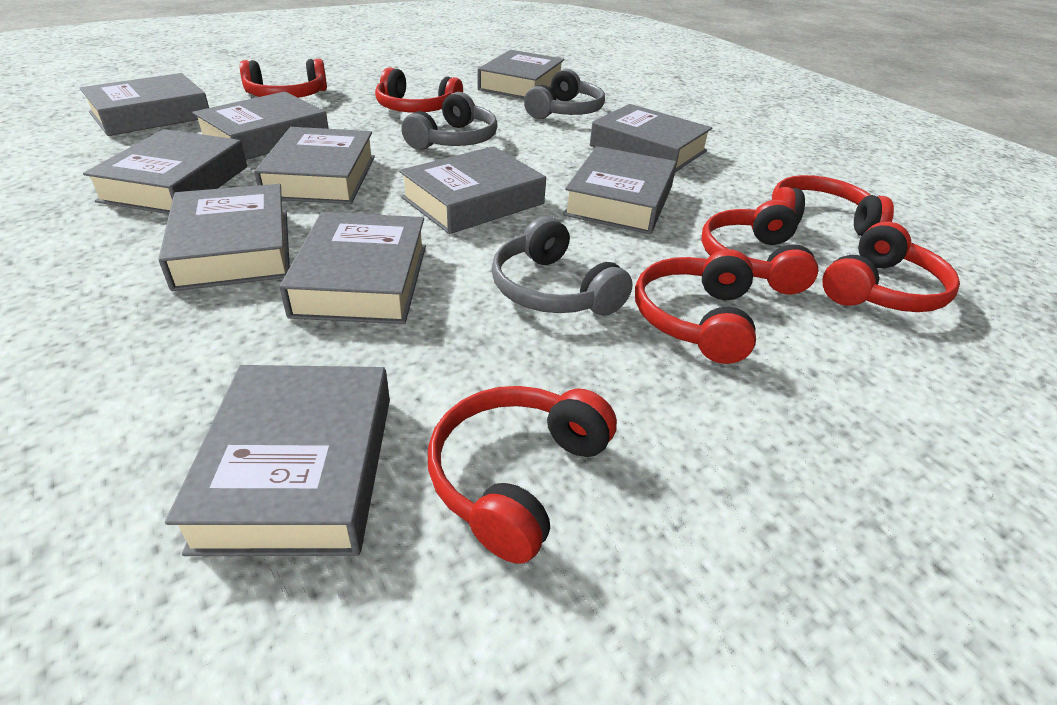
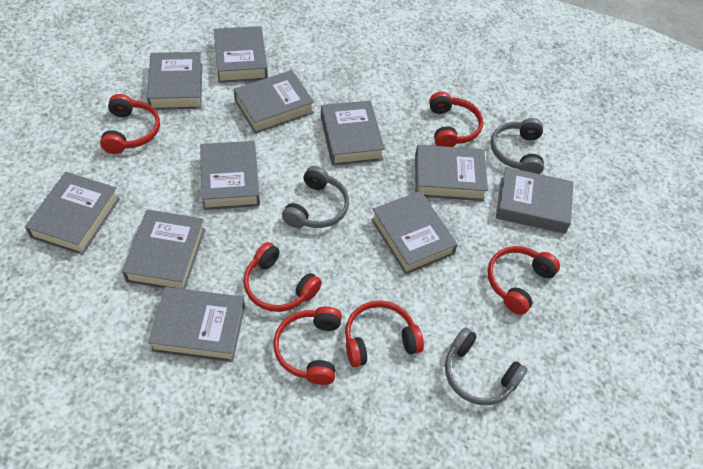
red headphones: [240,59,327,98] [375,67,463,112] [428,386,617,564] [635,249,756,364] [701,200,818,294] [772,175,894,236] [822,222,960,312] = 7 -> [100,94,160,154] [243,242,322,312] [273,306,342,385] [345,301,424,367] [429,92,483,147] [487,246,560,315] = 6

